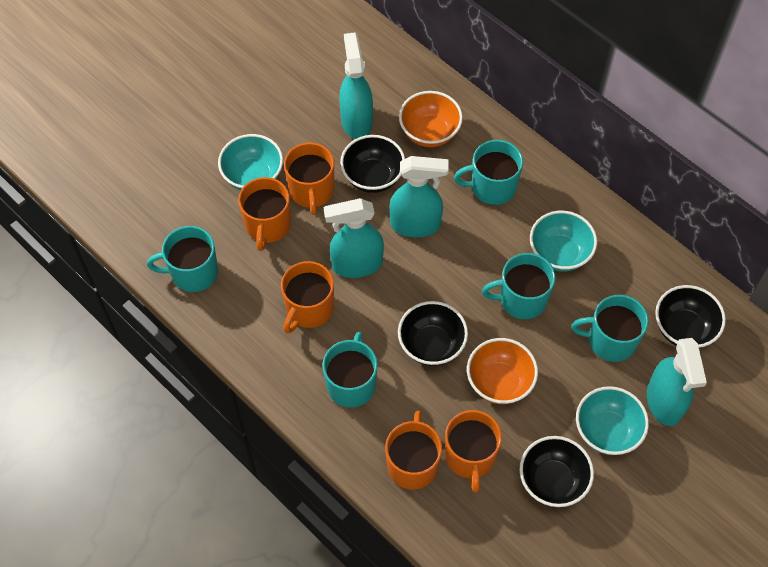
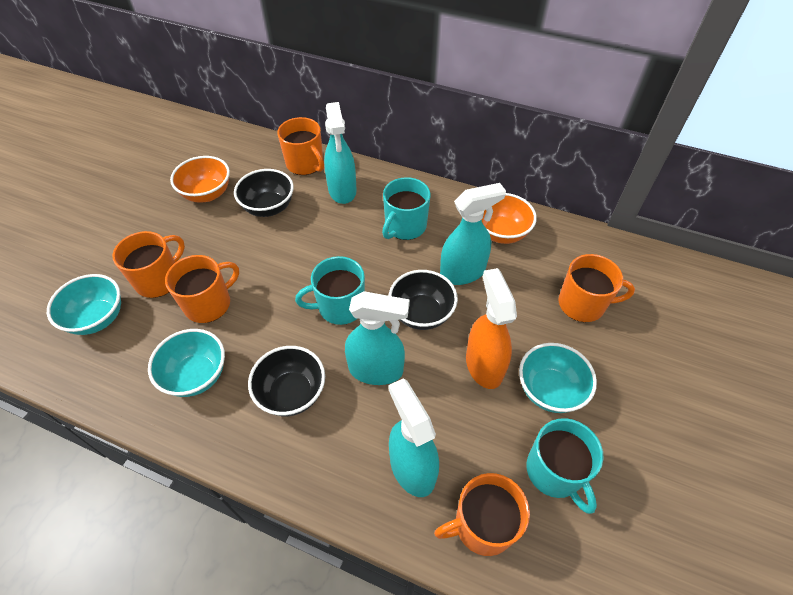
black bowl: [340,135,405,193] [398,301,468,366] [519,436,594,507] [655,285,726,348] = 4 -> [234,169,294,217] [248,346,325,416] [389,270,458,330] = 3
orange spray bottle: none = 0 -> [466,268,517,389] = 1
turquoise mug: [147,226,218,292] [322,332,378,408] [454,140,523,205] [482,253,555,319] [571,295,649,362] = 5 -> [295,256,365,325] [382,177,431,240] [526,418,604,514] = 3

